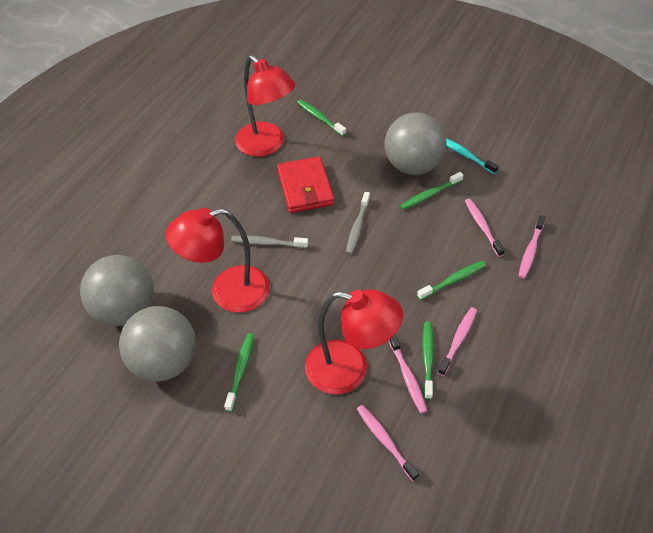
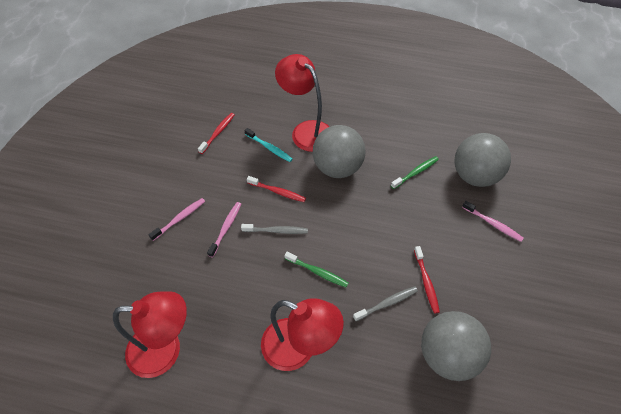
green toothbrush: [224,333,254,412] [297,99,346,136] [400,172,463,210] [417,261,486,300] [422,322,434,400] = 5 -> [284,252,349,287] [391,156,439,189] = 2
pink toothbrush: [357,405,419,481] [388,335,427,413] [438,307,477,376] [465,199,505,257] [518,215,546,279] = 5 -> [148,198,205,241] [207,202,241,258] [462,201,524,242] = 3
red toothbrush: none = 0 -> [198,113,234,154] [247,176,306,202] [414,246,440,314] = 3
red wallet: [277,156,334,213] = 1 -> none = 0

